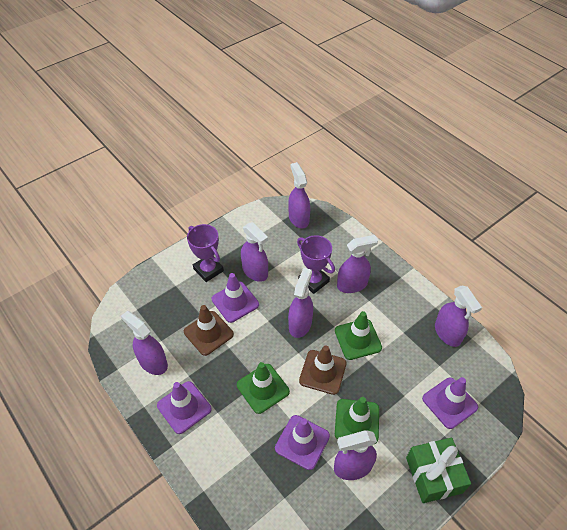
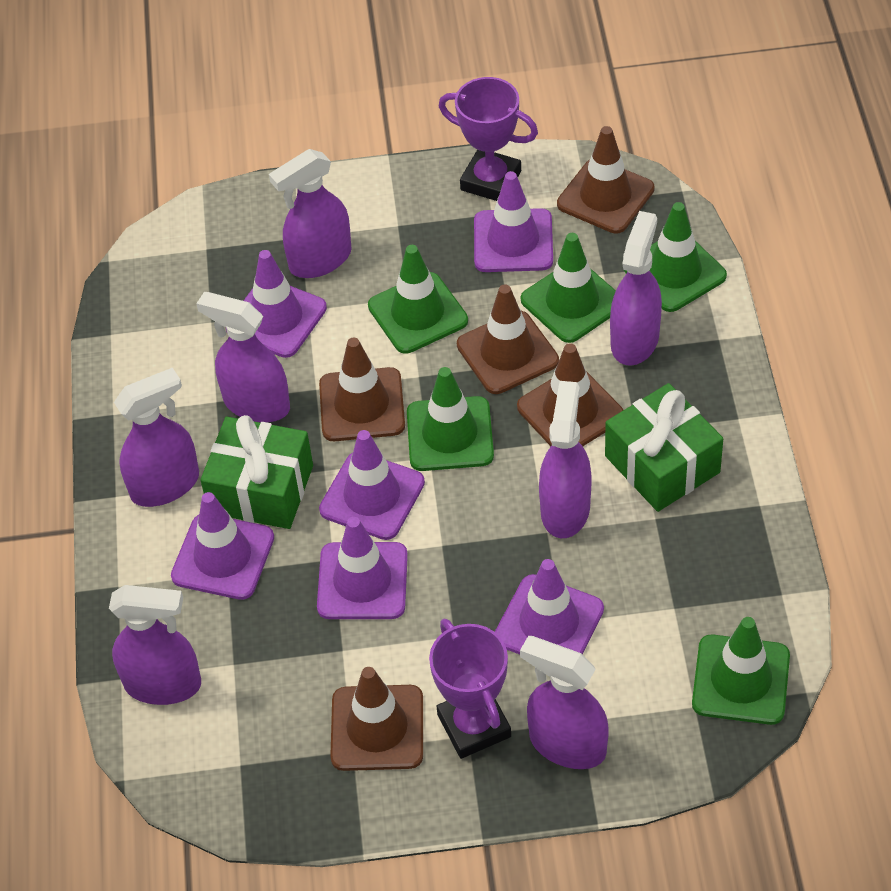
brown traffic cone: [184,305,234,356] [299,345,347,395] = 2 -> [319,338,405,441] [330,667,423,771] [457,284,559,394] [517,343,623,446] [557,126,655,234] = 5
green gift: [406,438,471,503] = 1 -> [200,415,313,529] [605,383,723,512] = 2
green traffic cone: [237,362,290,414] [335,311,382,360] [335,397,379,444] = 3 -> [368,245,468,354] [407,367,494,471] [521,233,616,343] [624,202,727,312] [692,617,790,725] = 5
purple traffic cone: [157,381,212,434] [212,273,259,323] [275,415,330,470] [422,377,478,429] = 4 -> [171,492,274,600] [226,250,327,358] [317,517,408,619] [319,430,425,540] [474,171,553,272] [495,559,604,655] = 6

